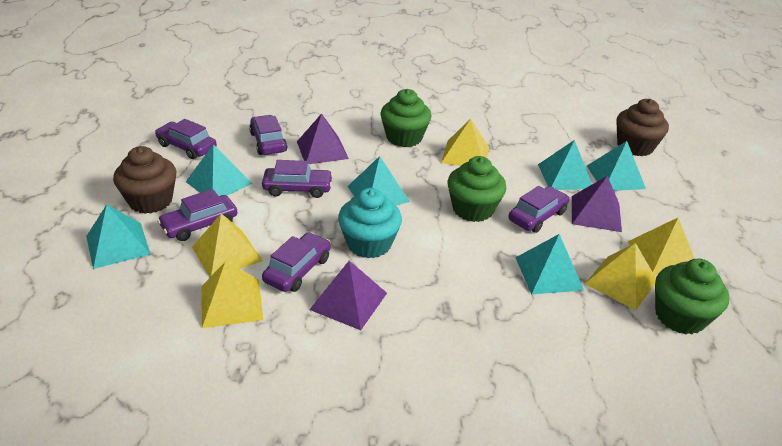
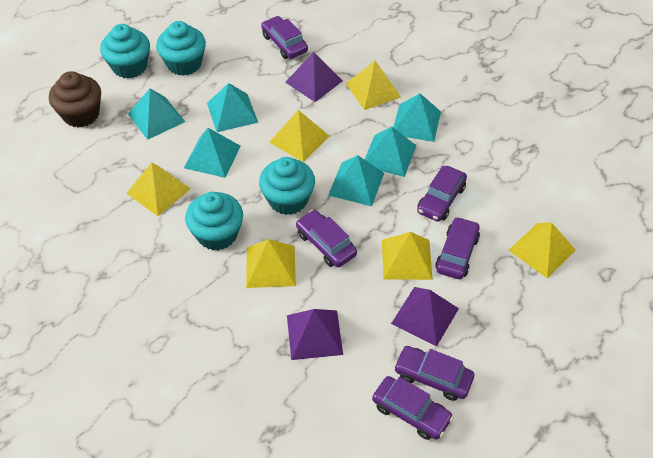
brown cupcake: [113,146,177,214] [616,99,669,156] = 2 -> [49,71,101,127] = 1
green cupcake: [380,89,431,147] [448,156,507,222] [655,259,729,334] = 3 -> none = 0
turquoise cupcake: [338,188,402,258] = 1 -> [100,24,150,79] [156,21,206,76] [185,192,243,250] [259,157,315,215] = 4
yellow pyramid: [192,214,263,277] [201,261,263,328] [441,119,489,166] [585,243,656,310] [628,218,695,275] = 5 -> [127,162,191,216] [246,239,296,288] [269,110,329,162] [346,61,401,110] [382,232,433,280] [509,222,576,278] = 6

